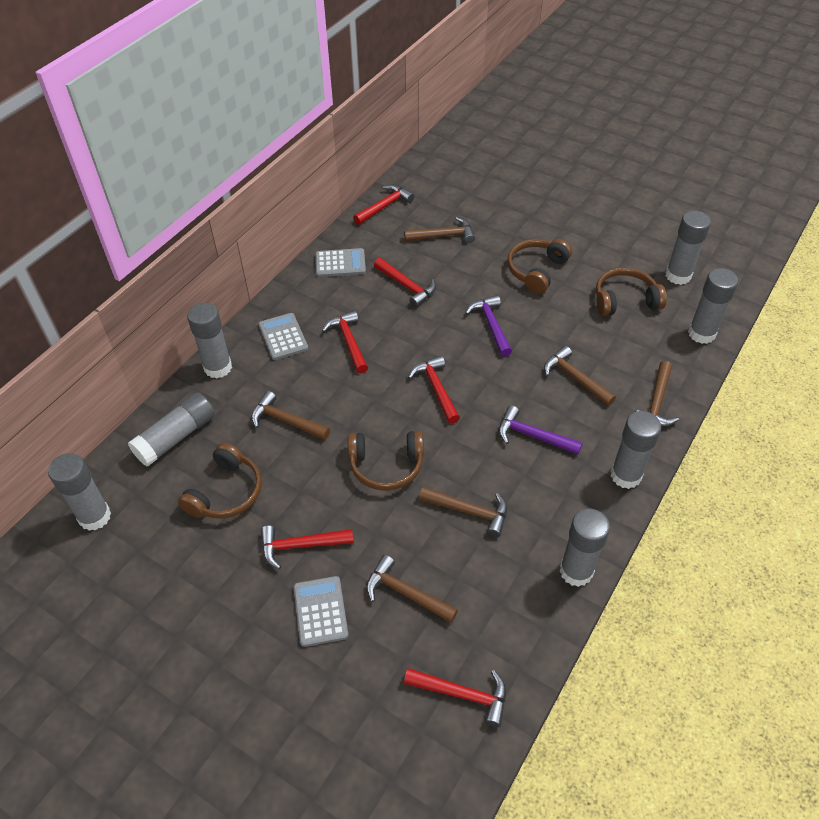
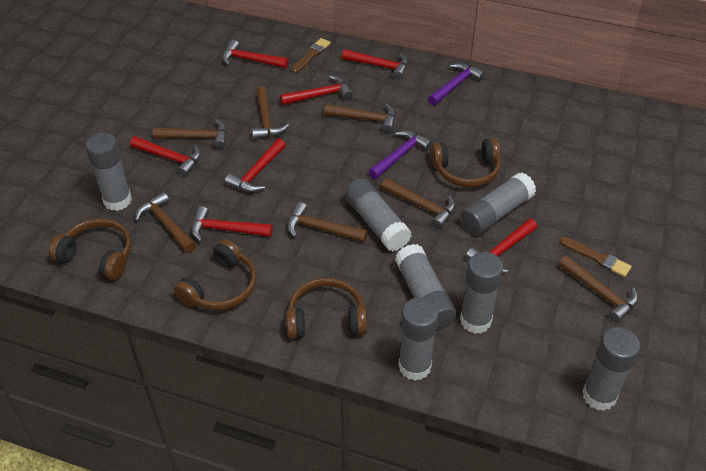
brown brush: none = 0 -> [291,38,331,73] [559,237,632,277] = 2
brown hammer: [251,391,330,440] [366,555,458,623] [404,217,475,243] [419,487,507,537] [544,346,616,406] [636,361,679,426] = 6 -> [135,192,196,253] [153,119,227,149] [252,86,289,140] [287,202,368,242] [324,103,396,133] [381,178,456,229] [559,255,638,323] = 7
grey calculator: [258,313,308,360] [294,576,349,647] [316,248,366,277] = 3 -> none = 0
red hammer: [261,525,354,569] [322,310,368,373] [353,185,414,225] [374,258,436,307] [404,668,506,727] [408,356,460,424] = 6 -> [130,136,201,177] [191,206,273,242] [223,40,289,68] [225,138,286,193] [280,75,353,105] [342,49,408,80] [465,218,538,273] = 7

